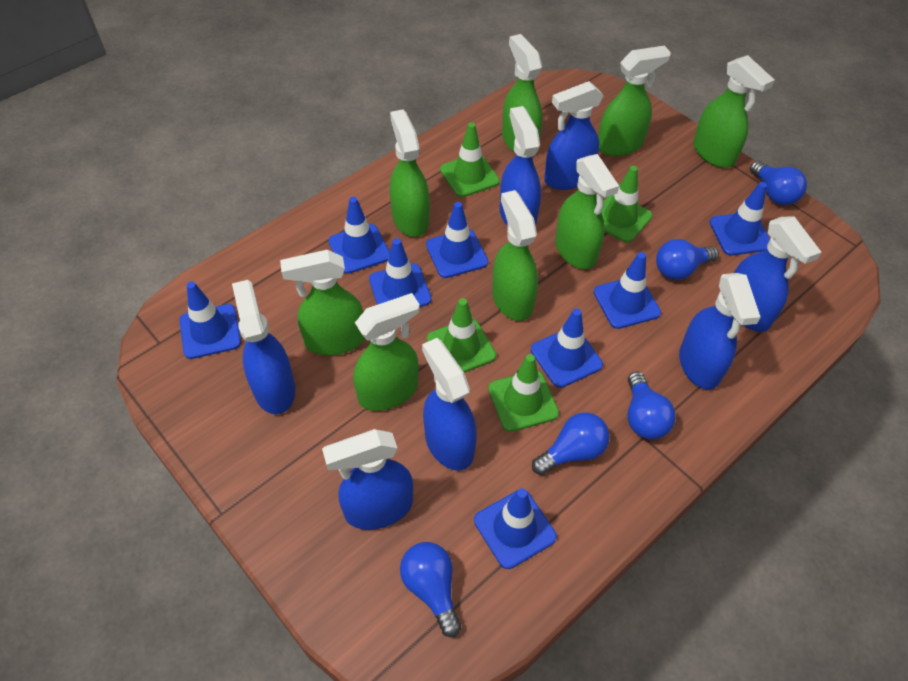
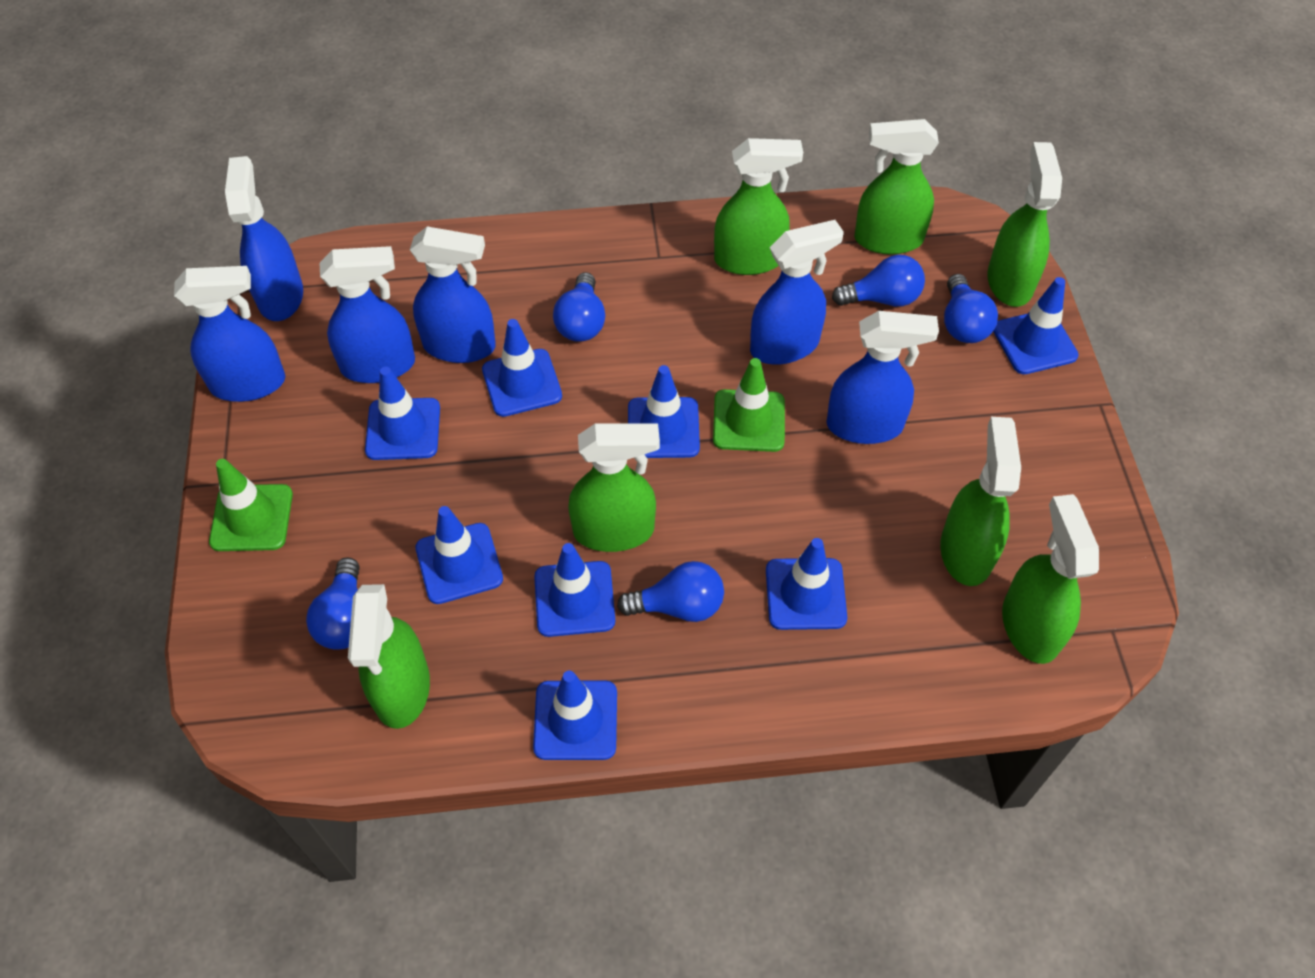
blue spray bottle: [232,280,295,414] [322,429,413,530] [422,338,477,470] [500,106,541,226] [544,81,604,190] [679,273,761,390] [734,216,822,332] = 7 -> [174,266,285,402] [225,156,303,321] [319,246,415,383] [410,226,496,363] [750,220,844,365] [826,311,939,444] = 6
green spray bottle: [280,250,365,355] [353,293,420,411] [390,109,430,237] [492,190,538,321] [502,34,543,153] [555,154,619,269] [598,46,671,156] [693,55,775,168] = 8 -> [348,584,430,729] [568,423,660,552] [714,138,803,275] [854,119,939,255] [940,417,1021,586] [987,142,1062,307] [1002,494,1099,664] = 7
green traffic cone: [427,298,496,373] [440,122,500,197] [488,354,559,432] [601,166,653,243] = 4 -> [209,459,293,551] [713,358,785,452] = 2

